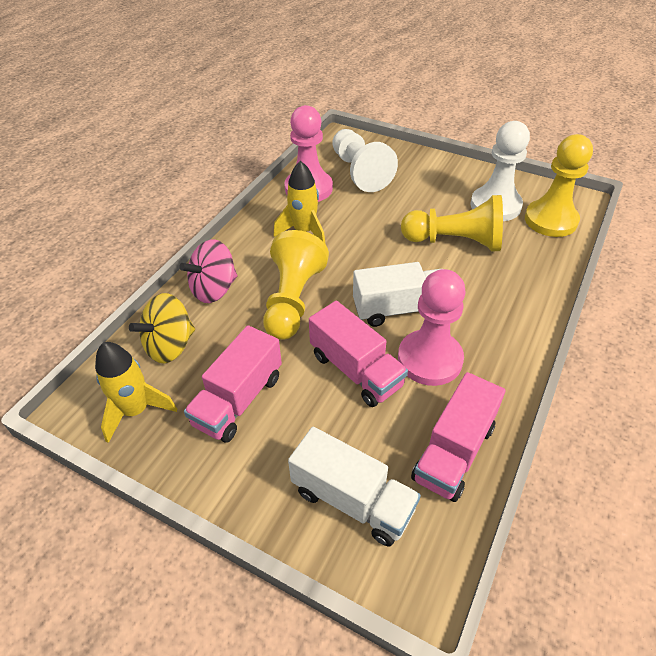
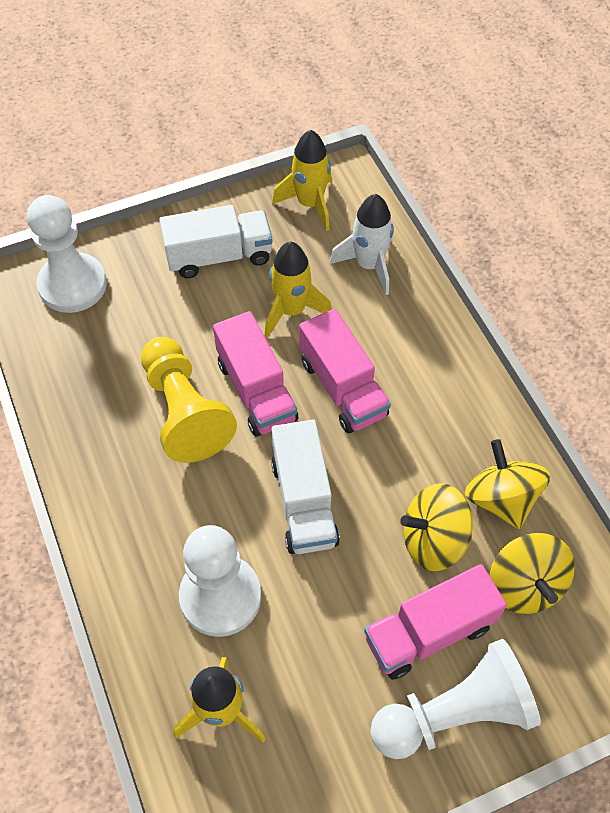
pink pawn: [285,105,333,202] [398,269,466,386] = 2 -> none = 0
pink spinning top: [179,239,237,303] = 1 -> none = 0
white pawn: [332,129,398,192] [470,121,530,221] = 2 -> [27,195,107,313] [179,525,261,637] [370,639,541,759] = 3
white rocket: none = 0 -> [329,194,394,295] = 1
yellow pawn: [263,230,329,340] [401,195,503,251] [525,134,593,237] = 3 -> [141,337,237,463] = 1
yellow rocket: [95,342,177,443] [273,161,326,245] = 2 -> [174,657,266,743] [265,242,332,338] [272,130,332,231] = 3
yellow spinning top: [129,293,195,363] = 1 -> [400,483,473,571] [465,439,550,529] [490,533,575,614] = 3

